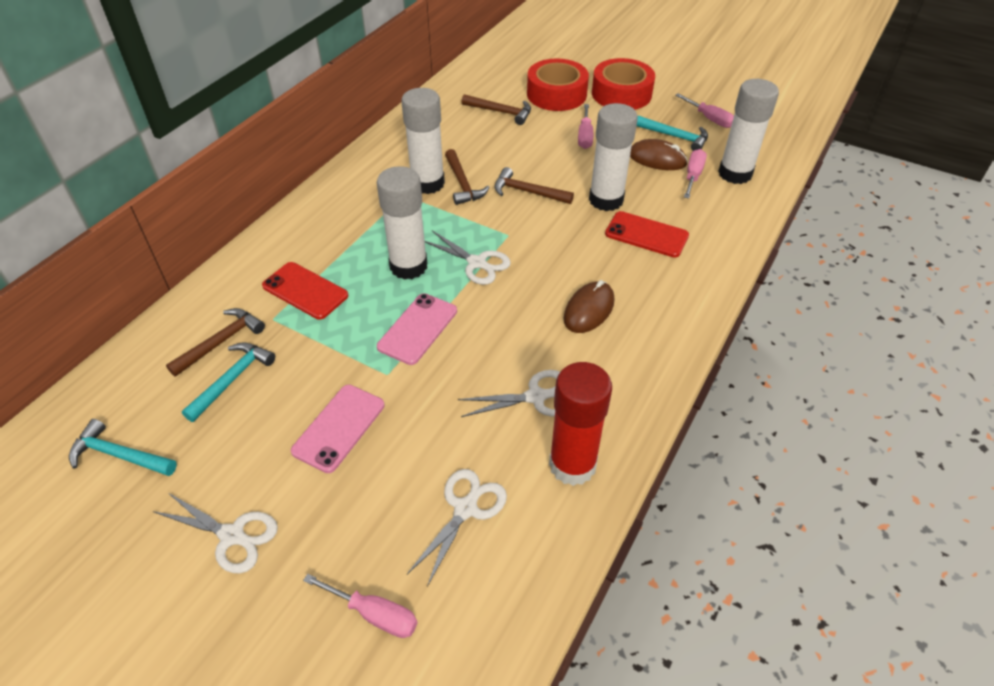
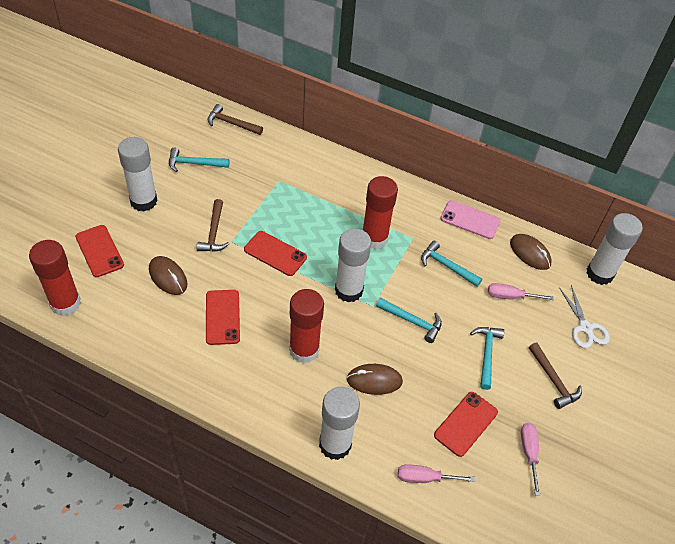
brown hammer: [166,308,265,377] [445,149,490,205] [462,94,531,125] [494,167,574,204] = 4 -> [197,199,229,252] [207,104,263,135] [529,343,582,409] = 3
brown mouse: [563,280,614,333] [630,139,688,170] = 2 -> [149,256,187,295] [347,364,403,395] [510,234,552,270] = 3
pink phone: [291,385,384,473] [377,293,457,365] = 2 -> [440,200,501,239] = 1
pink screwdriver: [303,574,417,638] [578,104,593,149] [675,93,734,128] [684,149,707,198] = 4 -> [398,464,475,483] [488,283,554,300] [521,423,540,496] = 3
red glue stick: [549,362,612,486] = 1 -> [29,240,81,316] [289,289,324,363] [363,176,398,249] = 3
red phone: [262,262,348,320] [605,211,689,258] = 2 -> [75,225,124,277] [206,290,240,345] [244,231,307,276] [434,392,498,457] = 4
red tape: [527,59,589,111] [592,58,655,110] = 2 -> none = 0
turquoise hammer: [69,419,177,476] [182,342,275,422] [637,115,708,151] = 3 -> [169,148,229,172] [376,298,442,343] [421,241,482,287] [470,327,504,390] = 4
white scissors: [153,492,278,573] [407,469,507,587] [425,230,511,285] [458,370,560,417] = 4 -> [559,285,610,348] = 1

